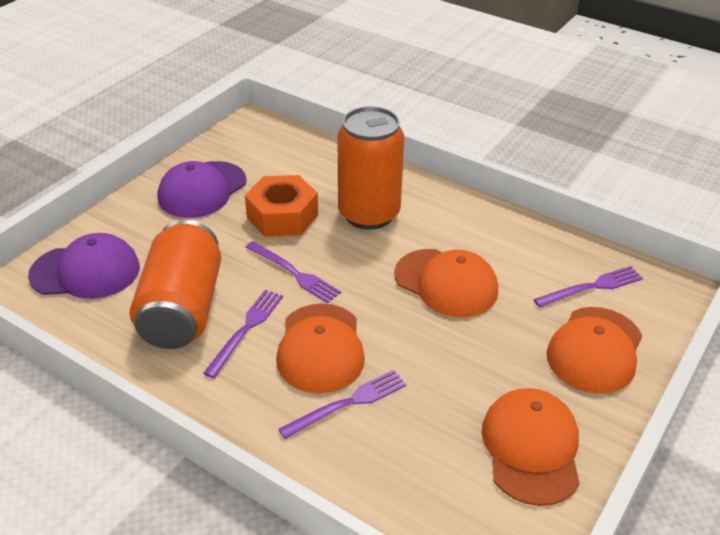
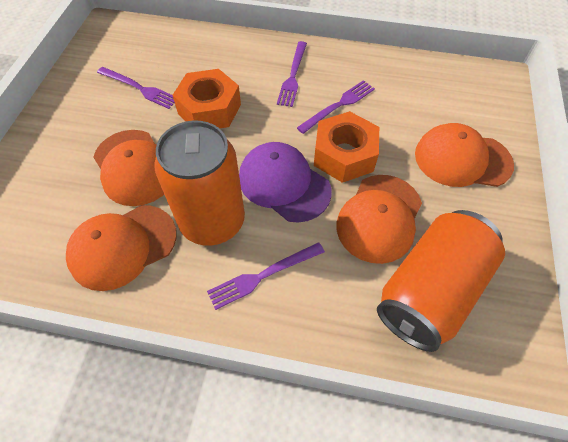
orange nut: [245,175,318,237] = 1 -> [173,69,241,128] [314,111,379,183] = 2
purple cap: [28,233,140,299] [158,161,246,218] = 2 -> [239,142,332,223] = 1

